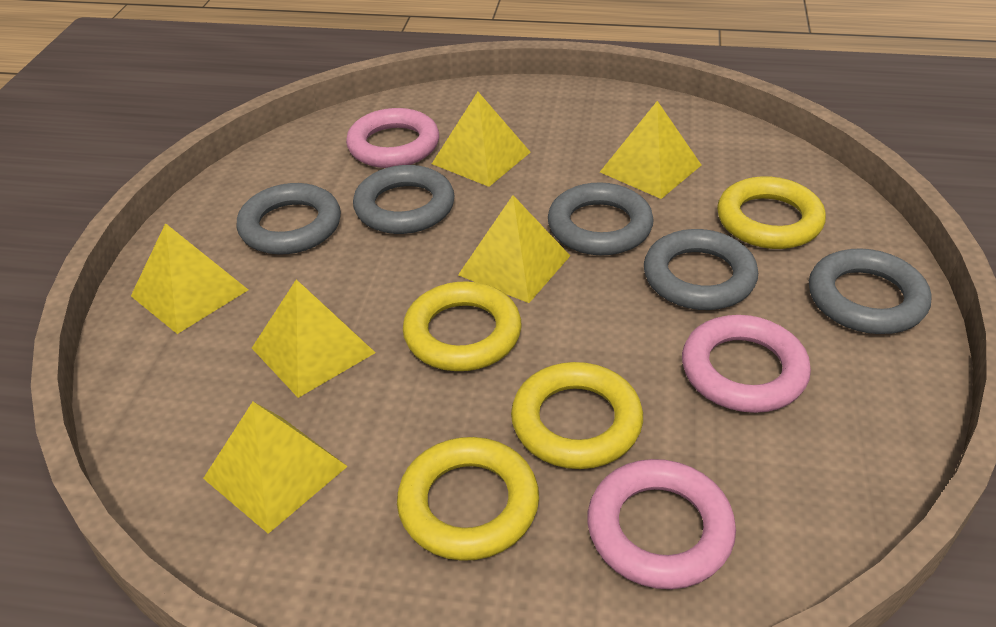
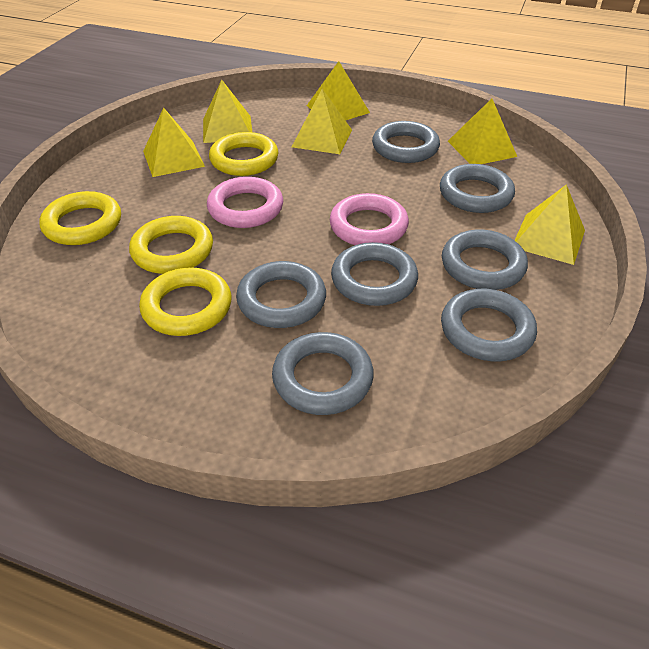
grey ring: [237,183,341,255] [353,165,455,234] [548,182,654,255] [644,229,758,310] [809,248,931,334] = 5 -> [236,261,326,328] [272,332,374,415] [331,242,418,306] [372,121,440,163] [440,164,515,213] [441,289,537,361] [442,229,528,290] = 7
pink ring: [346,108,439,168] [587,459,736,589] [682,315,811,413] = 3 -> [207,177,283,228] [330,193,409,245] = 2

